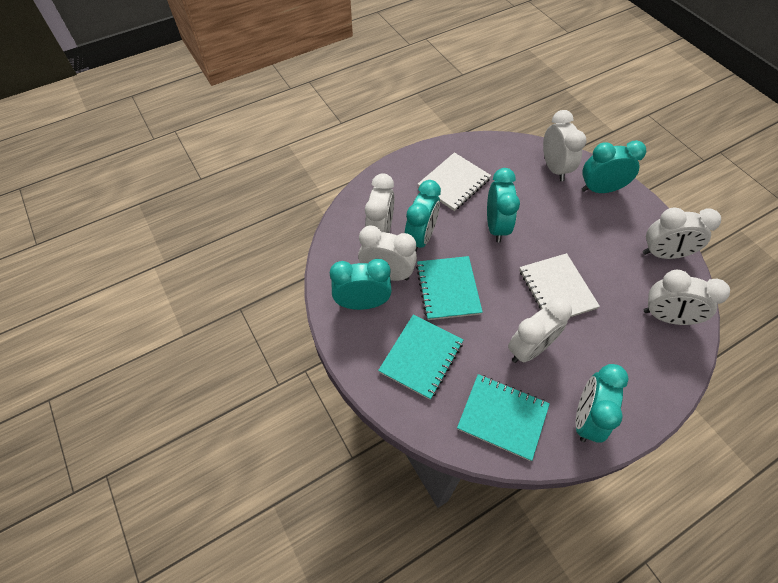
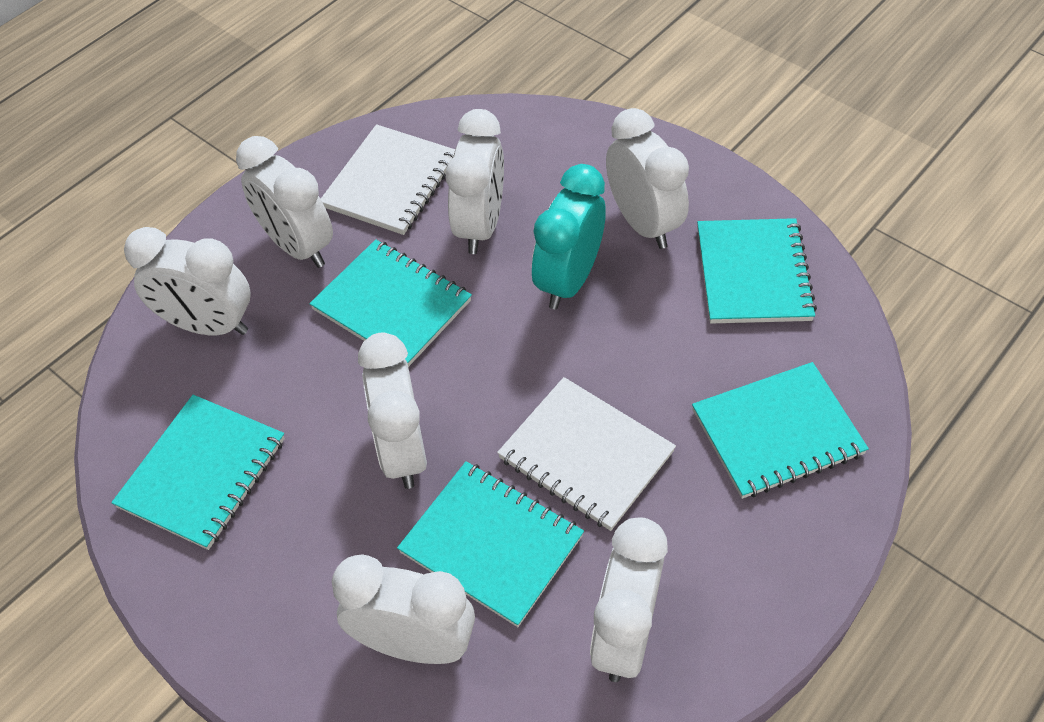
turquoise clock: [330,259,392,310] [405,180,441,252] [487,168,520,243] [576,364,629,443] [582,140,646,193] = 5 -> [532,164,606,309] = 1
turquoise notebook: [378,315,463,400] [416,256,483,320] [457,374,550,461] = 3 -> [111,395,285,550] [309,239,472,367] [397,461,584,627] [692,362,869,499] [697,218,817,323] = 5
white clock: [358,226,417,281] [365,173,395,233] [508,298,572,363] [543,110,586,181] [643,208,721,259] [644,270,730,325] = 6 -> [124,227,250,335] [236,136,333,268] [332,554,475,664] [358,333,427,489] [446,109,504,254] [590,517,668,682] [606,108,689,249] = 7

